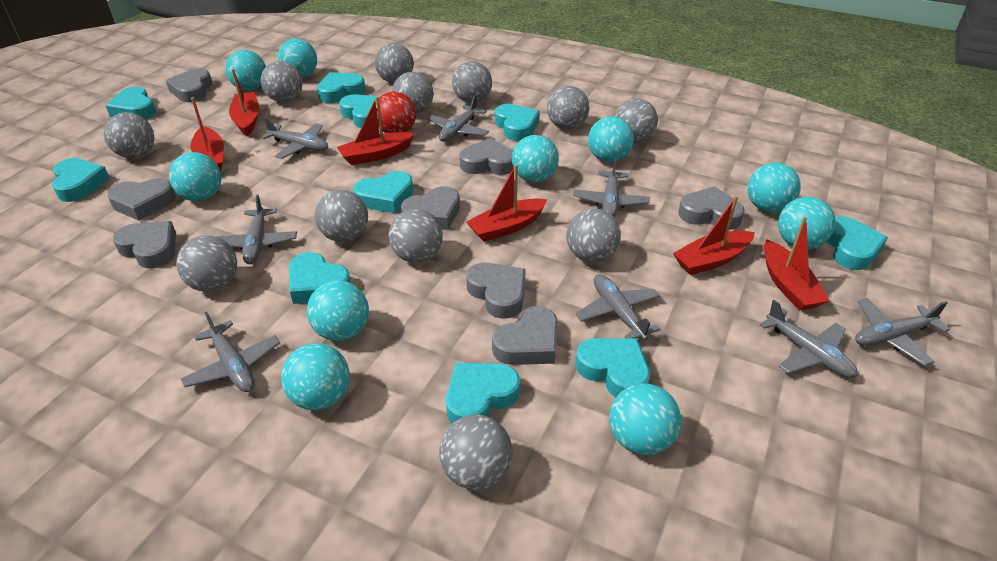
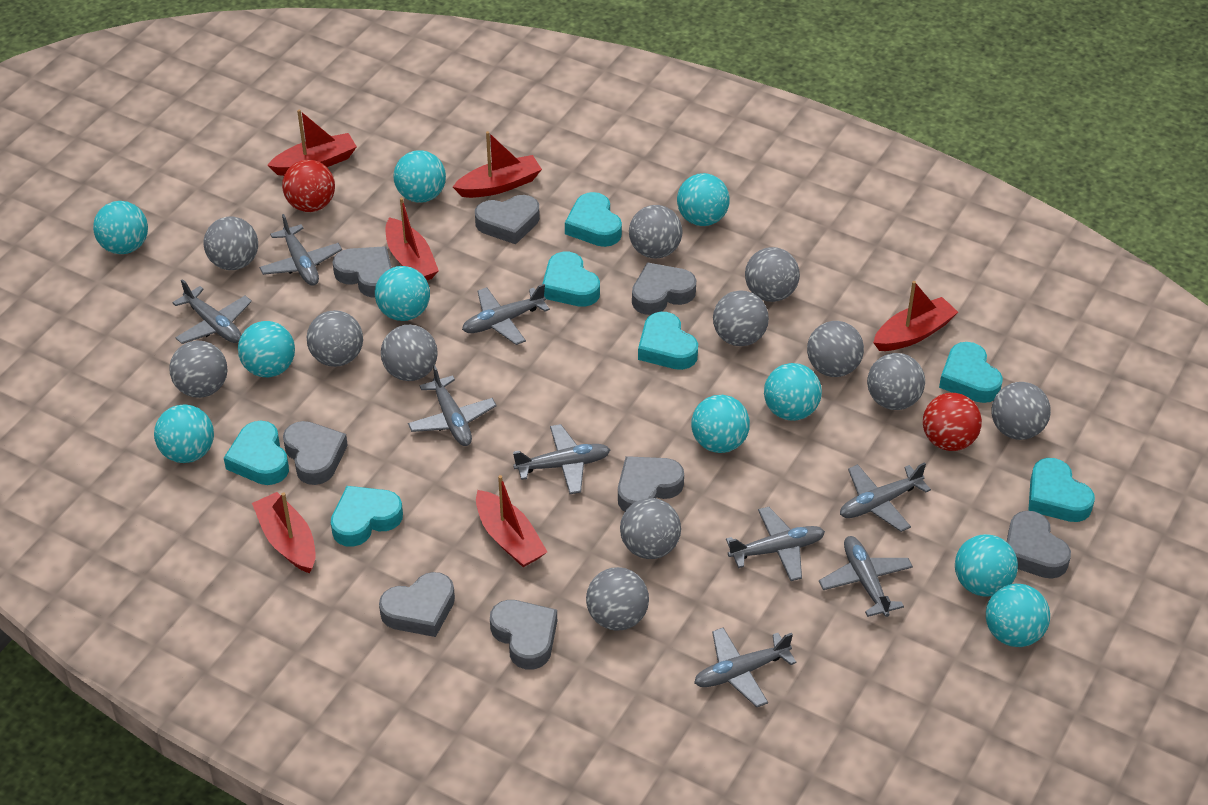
grey plane: [181,311,280,392] [216,194,297,264] [261,118,328,159] [428,95,489,142] [573,157,650,217] [576,274,661,340] [759,300,858,378] [855,298,950,366] = 8 -> [172,279,252,344] [259,214,342,286] [408,365,496,446] [462,284,550,345] [513,424,610,494] [694,627,797,707] [726,507,825,581] [819,536,913,617] [840,462,931,532] = 9
red ball: [376,92,416,133] = 1 -> [282,160,335,212] [923,393,982,451] = 2
turquoise heart: [52,158,110,202] [106,87,156,119] [289,252,351,304] [317,72,365,103] [339,94,380,128] [353,171,413,213] [446,363,520,423] [495,104,540,141] [575,338,650,397] [827,216,888,270] = 10 -> [224,421,289,485] [331,486,403,547] [543,252,600,307] [565,192,622,247] [638,312,698,370] [939,342,1003,403] [1028,458,1095,522] = 7

